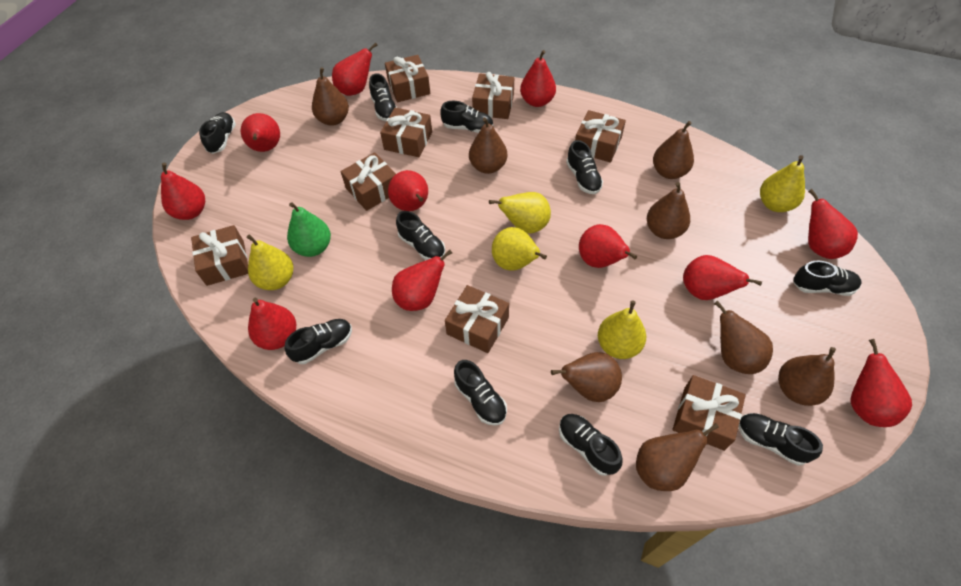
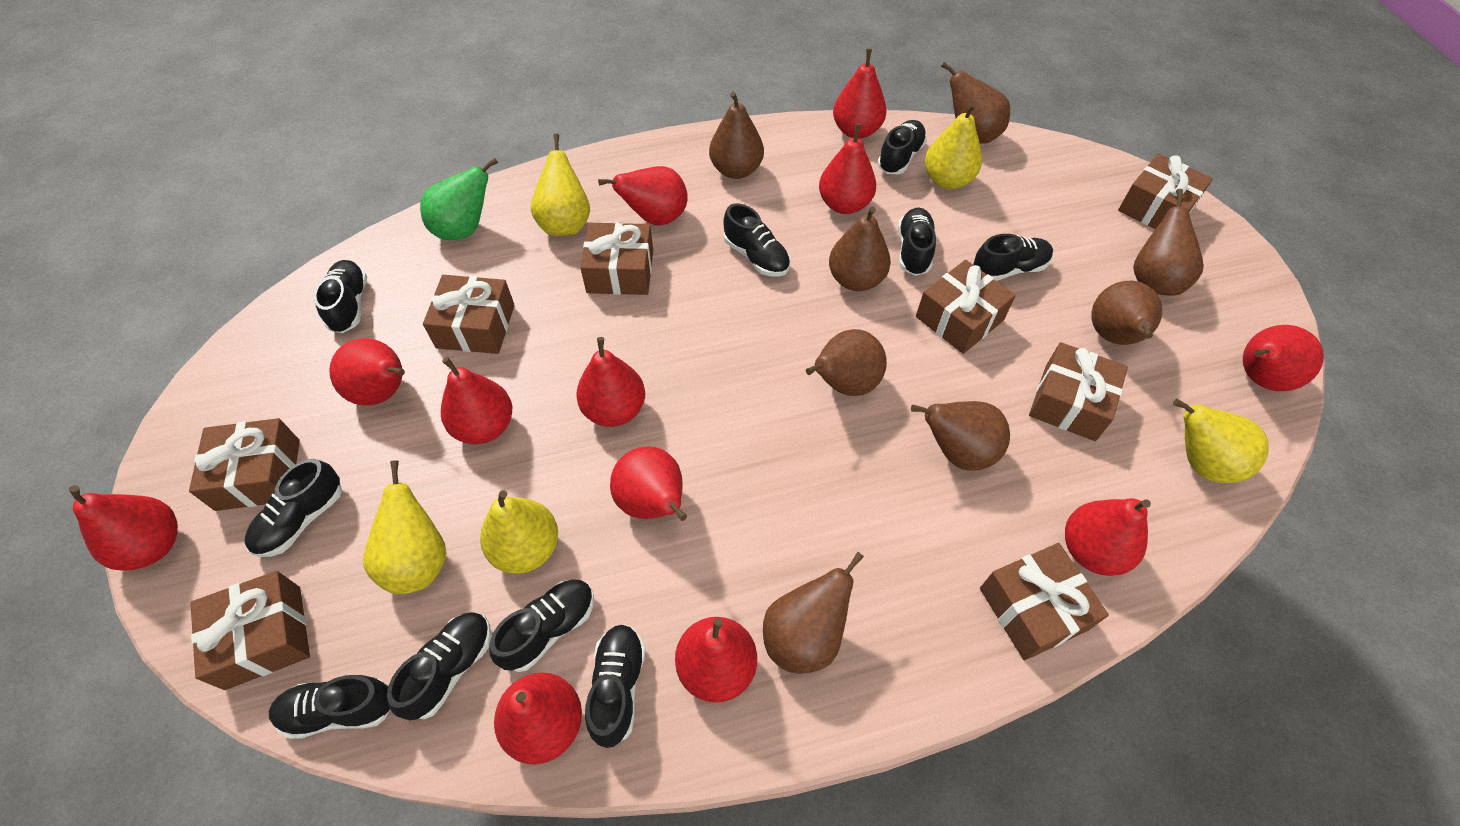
red pear: [161,163,205,220] [241,113,280,152] [248,298,296,350] [332,43,378,96] [388,170,428,211] [392,250,452,311] [520,50,556,107] [579,224,637,268] [683,255,762,300] [808,189,858,259] [850,339,912,427] = 11 -> [69,485,178,571] [329,338,405,405] [441,357,512,444] [494,673,582,764] [576,337,645,427] [598,166,687,225] [610,446,687,521] [675,617,757,703] [819,123,876,214] [833,49,887,139] [1065,498,1151,576] [1243,325,1324,391] = 12

